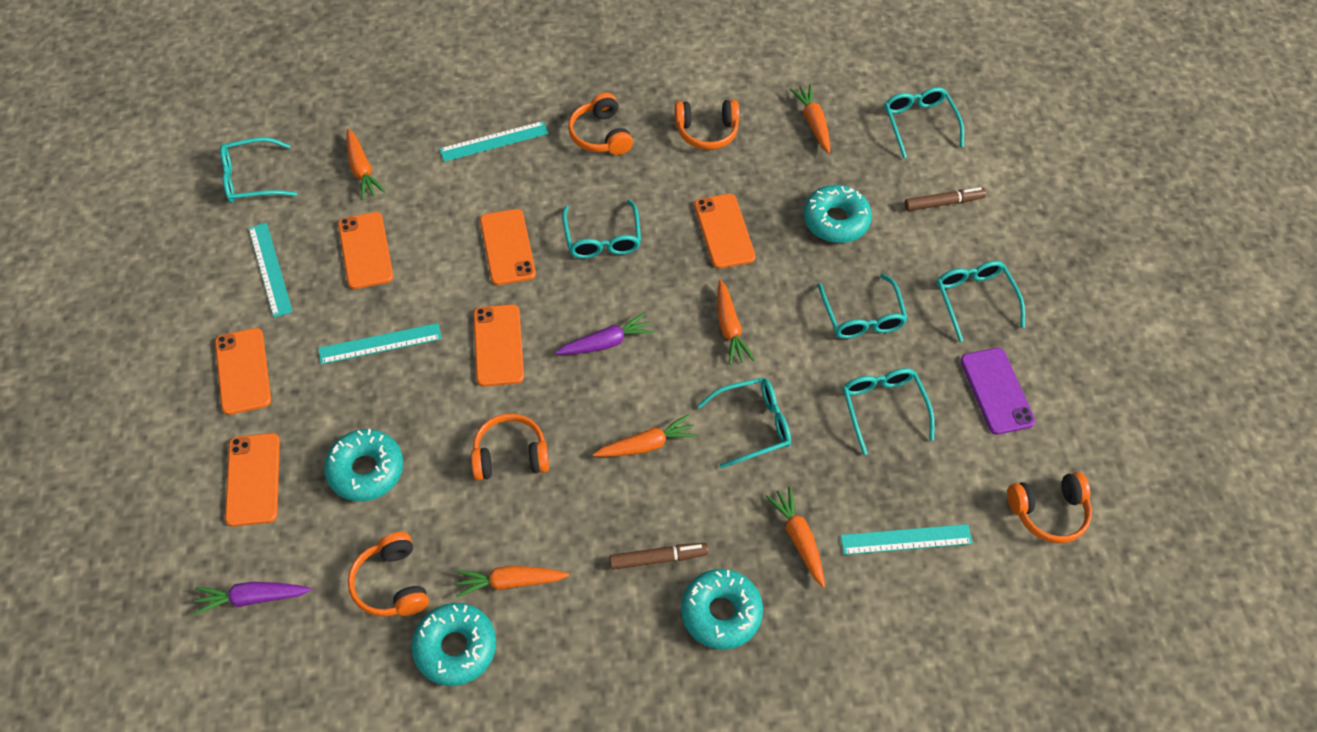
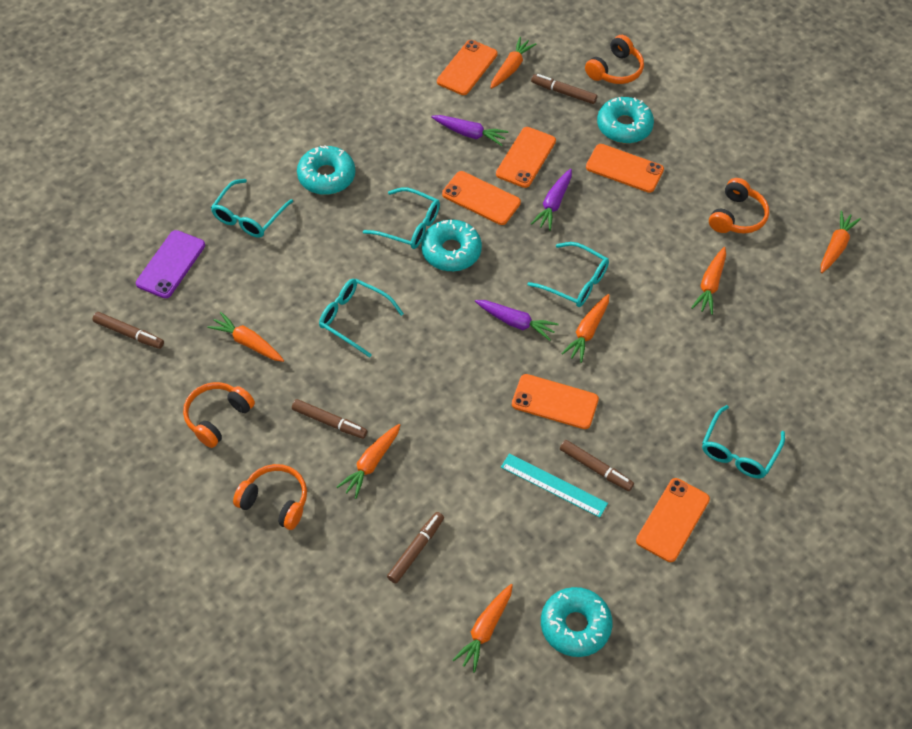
brown marker: [609,543,708,570] [904,187,986,211] = 2 -> [93,312,164,349] [292,399,367,439] [387,512,444,584] [531,74,597,104] [560,440,634,491] = 5
orange carrot: [346,129,385,200] [455,566,569,598] [593,414,698,457] [717,280,755,365] [765,486,825,588] [790,84,830,153] = 6 -> [207,312,284,362] [337,424,400,499] [452,584,513,673] [490,37,537,89] [561,294,609,363] [691,247,726,315] [821,211,861,273] = 7
orange headphones: [348,532,429,617] [471,414,549,480] [568,93,633,155] [675,100,739,150] [1007,472,1092,543] = 5 -> [183,382,255,448] [233,464,307,530] [585,35,644,84] [709,178,769,234] = 4
purple carrot: [194,582,312,615] [555,313,655,355] = 2 -> [431,115,509,146] [475,300,559,341] [531,169,572,231] = 3
turquoise glasses: [220,137,297,203] [562,200,641,259] [697,378,791,469] [818,274,908,339] [842,368,935,455] [884,87,964,158] [936,261,1025,342] = 7 -> [211,179,293,238] [319,279,404,358] [363,187,440,249] [527,242,609,307] [702,405,785,478] = 5
turquoise ruler: [249,223,293,318] [318,323,442,364] [439,121,549,162] [840,524,973,555] = 4 -> [501,453,608,517] = 1

